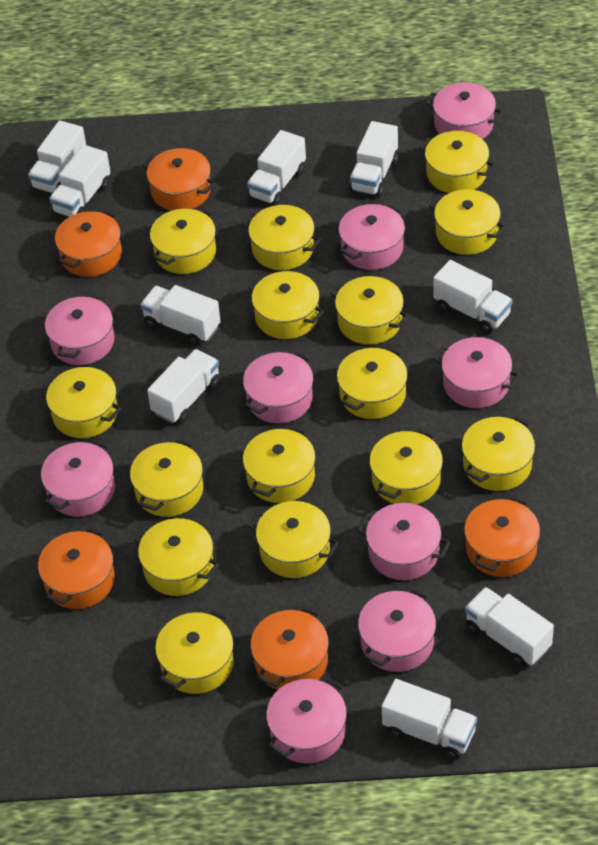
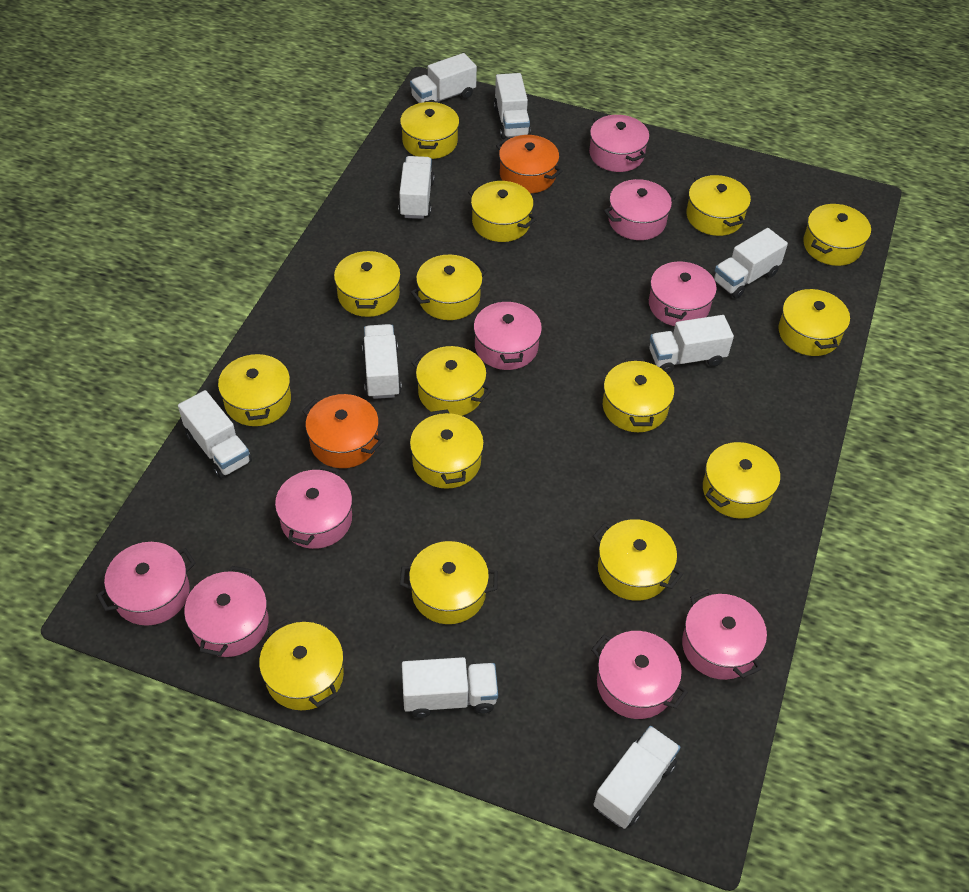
orange pot: [38,527,115,609] [55,210,122,277] [143,148,216,211] [251,606,329,690] [464,496,540,577] = 5 -> [302,394,383,468] [496,135,563,193] = 2

